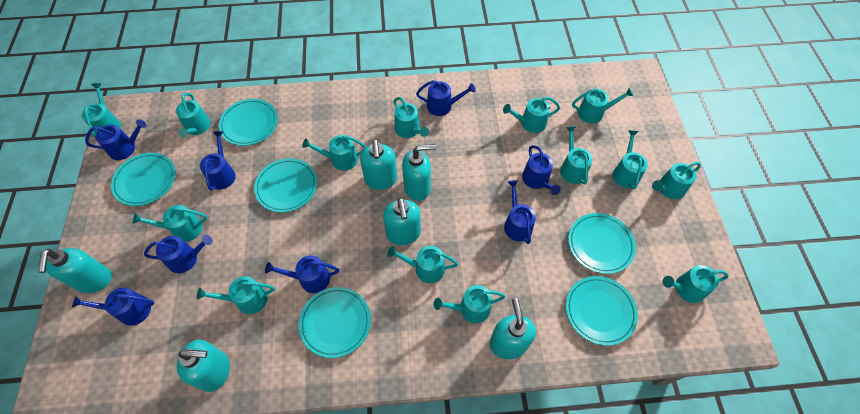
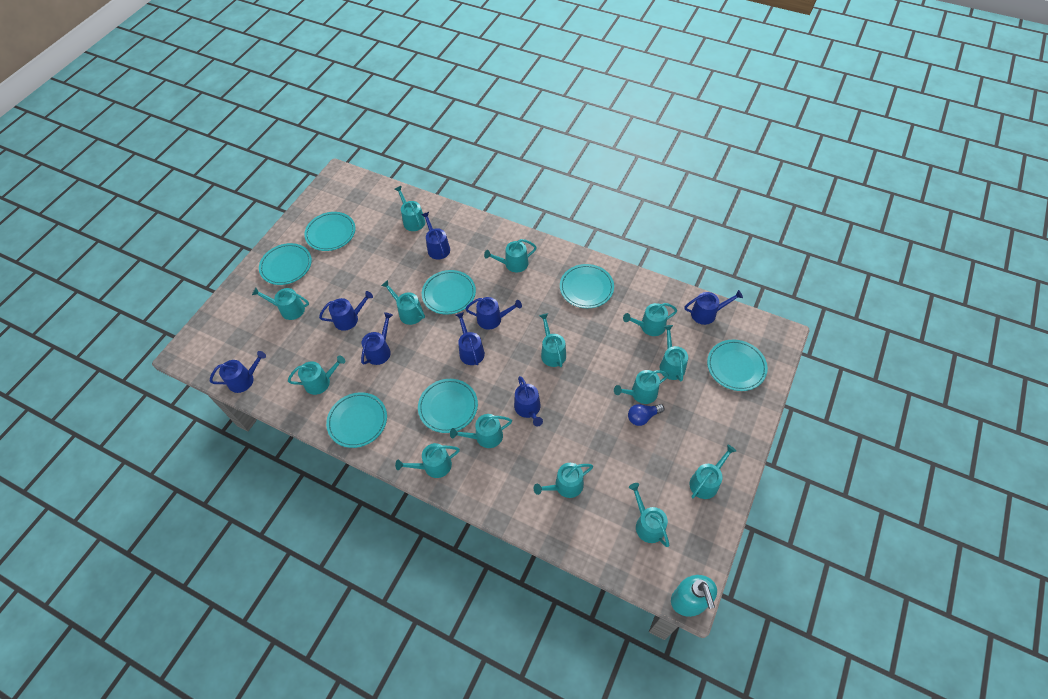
blue light bulb: none = 0 -> [628,404,665,426] = 1
turquoise plate: [111,153,176,206] [219,99,278,146] [254,158,317,212] [299,287,371,358] [566,276,638,346] [568,213,636,274] = 6 -> [259,243,312,285] [304,212,356,251] [326,392,387,448] [418,379,478,433] [422,270,476,315] [560,264,614,308] [707,340,768,391] = 7
turquoise soap dispenser: [38,248,112,293] [177,340,230,392] [360,139,397,190] [383,197,421,245] [402,144,436,201] [490,298,536,359] = 6 -> [671,575,717,617] = 1

